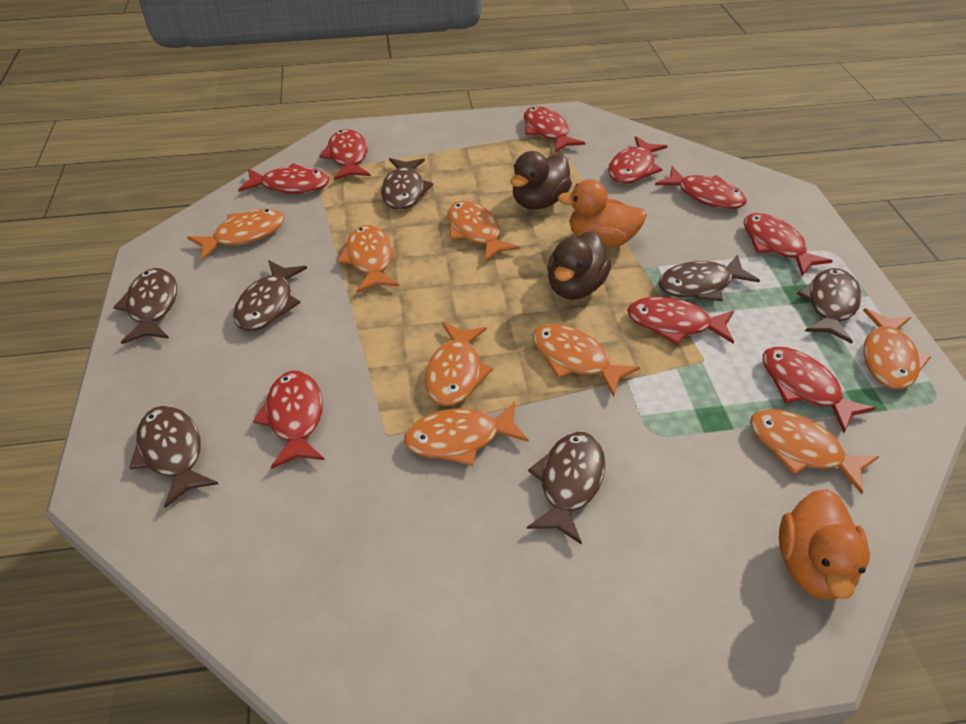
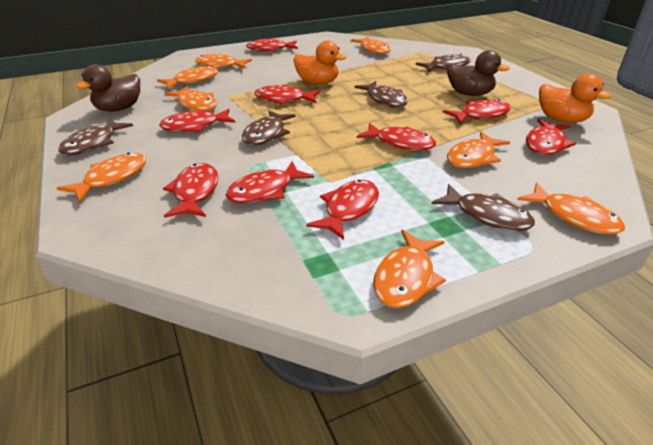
brown fish: [113,268,177,344] [129,406,218,508] [233,260,307,331] [381,158,434,210] [527,432,605,545] [658,255,760,301] [797,268,861,344] = 7 -> [58,118,133,155] [242,110,296,145] [354,81,408,107] [416,54,471,72] [432,184,535,231] = 5

